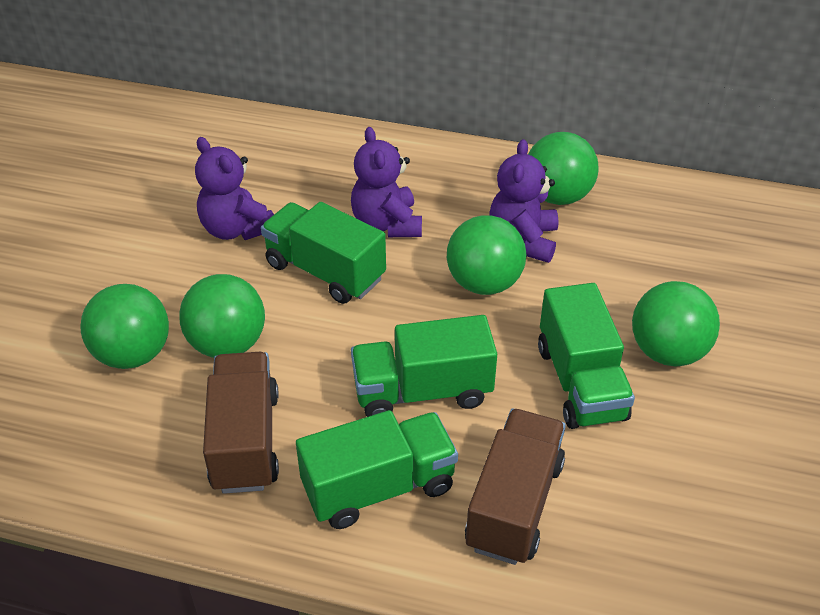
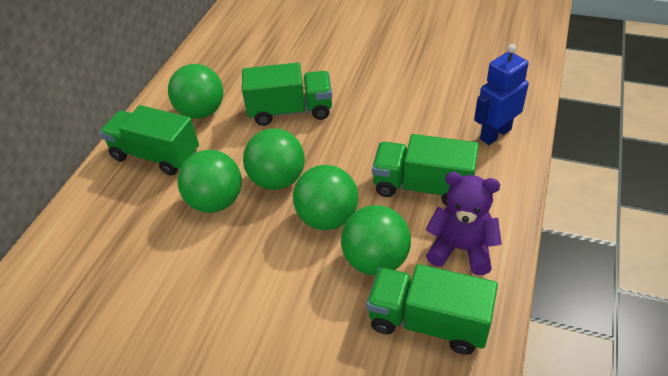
blue robot: none = 0 -> [474,44,529,145] = 1
brown truck: [203,352,279,494] [465,408,566,565] = 2 -> none = 0
purple teddy bear: [195,137,274,240] [351,127,422,237] [490,139,559,263] = 3 -> [425,172,502,275] = 1

